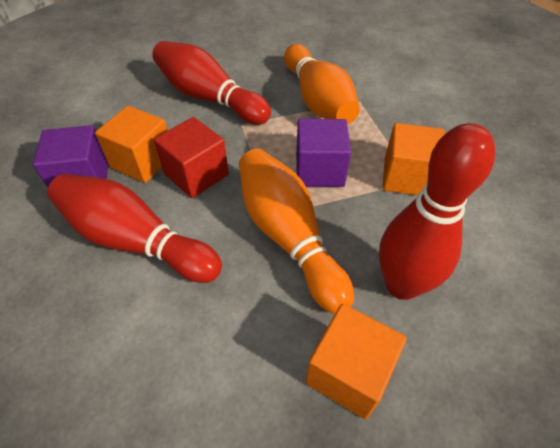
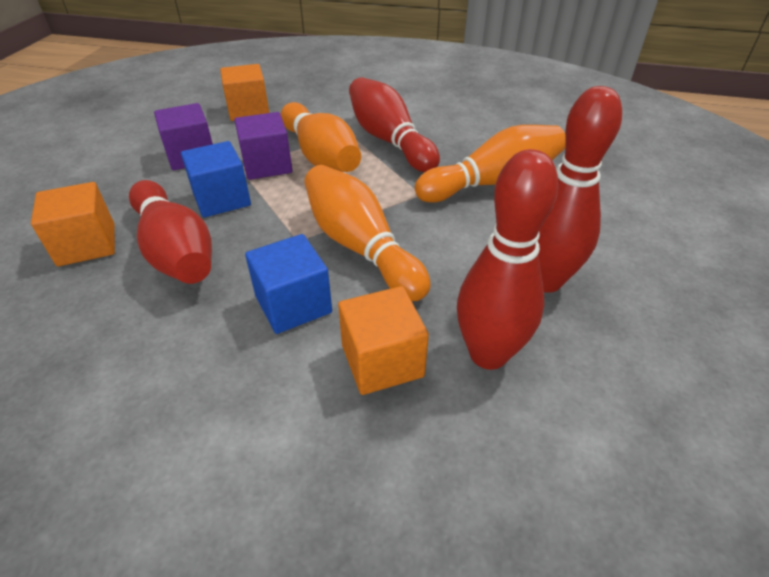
blue cube: none = 0 -> [181,141,251,217] [245,234,332,334] = 2
orange bowling pin: [239,149,354,314] [284,44,360,124] = 2 -> [281,102,361,172] [304,165,431,301] [415,125,565,203] = 3
red bowling pin: [47,174,222,283] [152,41,271,125] [379,123,495,300] = 3 -> [129,180,212,284] [349,77,440,172] [457,149,559,370] [538,86,622,293] = 4
red cube: [154,117,229,198] = 1 -> none = 0

